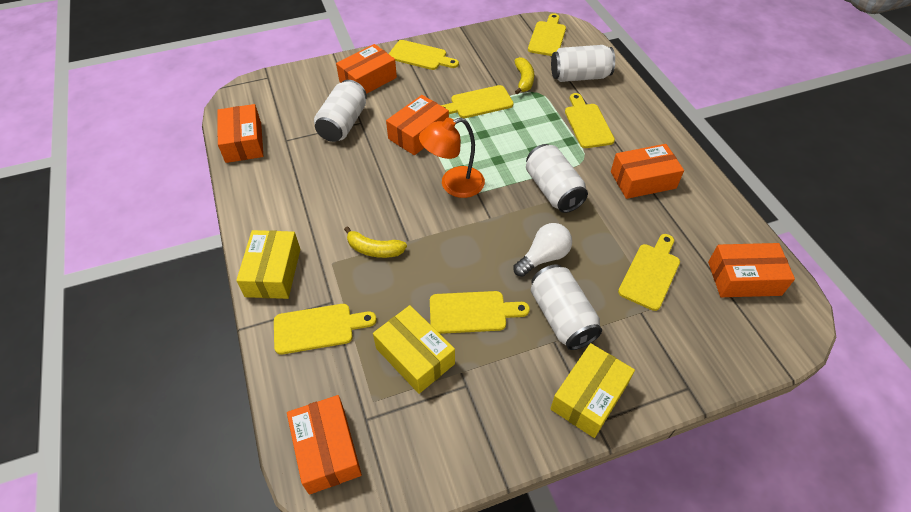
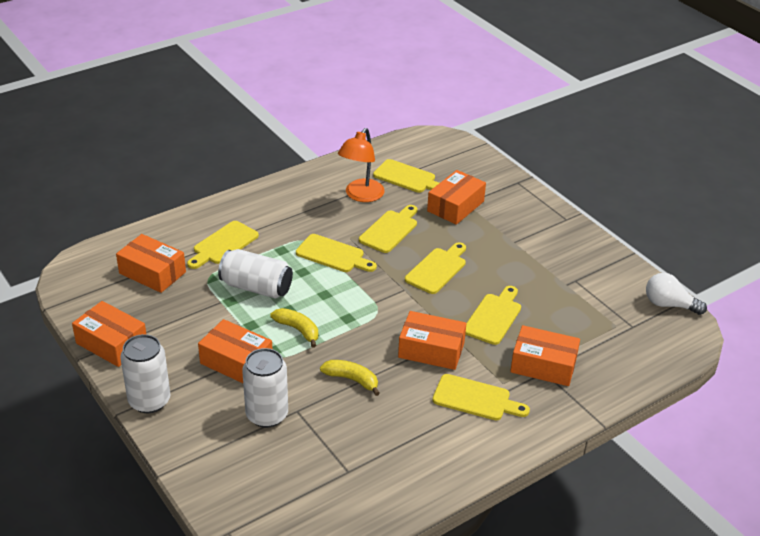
white can: [314,80,367,142] [526,144,588,213] [531,264,602,350] [551,45,615,82] = 4 -> [120,334,170,413] [218,249,293,298] [242,348,288,428] = 3
yellow box: [236,230,300,299] [373,305,455,394] [550,343,635,438] = 3 -> none = 0

